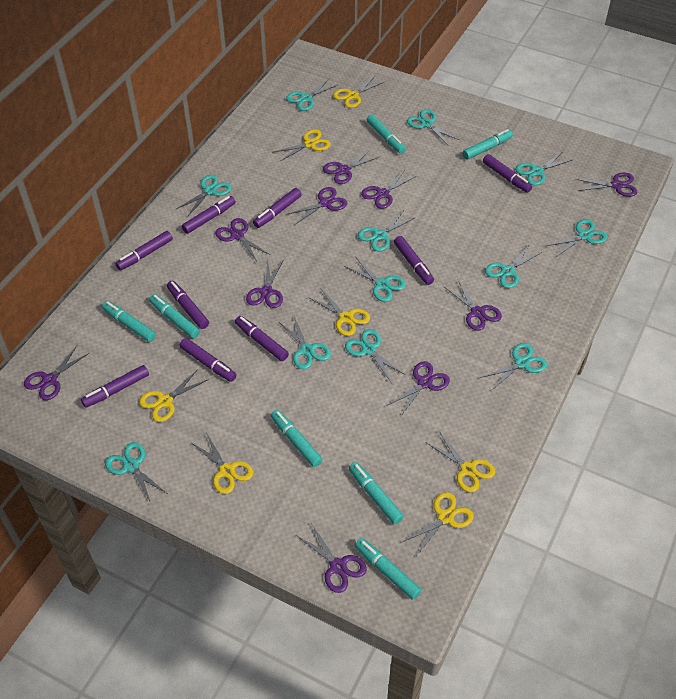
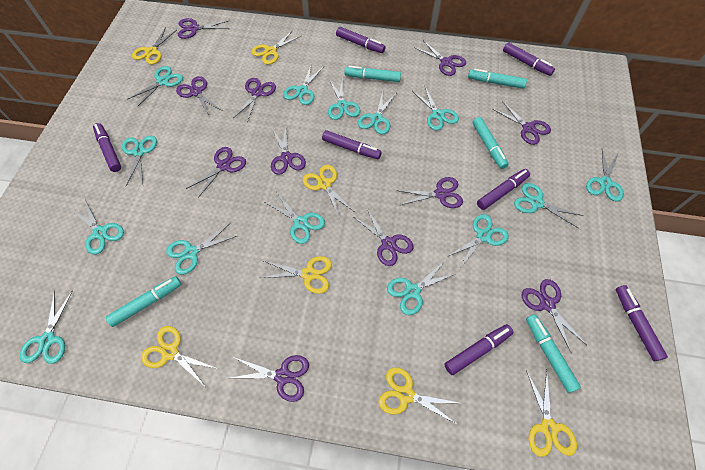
purple marker: [81,365,149,408] [115,231,173,270] [167,281,209,329] [179,338,236,382] [182,196,236,234] [235,316,289,361] [253,188,302,228] [394,236,434,285] [483,154,532,193] = 9 -> [93,123,121,172] [322,130,382,159] [336,27,386,53] [444,324,513,375] [477,169,530,210] [503,42,555,76] [616,285,668,361] = 7
purple scissors: [24,346,89,400] [215,218,270,261] [246,258,283,308] [288,187,347,224] [296,523,367,593] [323,149,379,184] [361,171,416,209] [387,361,450,416] [445,280,502,331] [575,173,637,197] = 10 -> [176,76,221,116] [178,18,229,39] [186,147,246,198] [231,355,309,402] [234,78,276,122] [271,127,306,175] [354,207,414,266] [396,177,463,208] [414,40,466,76] [492,101,551,145] [522,279,587,354] = 11
turquoise marker: [102,301,156,342] [149,294,200,338] [271,410,323,467] [349,462,404,524] [355,538,421,600] [366,114,406,153] [463,129,513,160] = 7 -> [106,276,181,327] [344,66,401,82] [468,69,527,89] [472,117,509,169] [526,314,581,393] = 5
turquoise scissors: [105,442,168,503] [176,175,232,216] [278,316,331,369] [286,79,339,111] [344,256,406,302] [345,329,405,382] [358,210,414,252] [407,109,459,145] [480,343,547,391] [485,245,542,288] [515,152,572,185] [547,219,608,257] = 12 -> [20,290,73,364] [70,199,124,255] [122,136,157,186] [128,66,183,107] [166,224,237,275] [265,191,325,244] [283,63,324,105] [328,77,360,120] [358,91,396,134] [387,261,457,315] [412,87,459,130] [446,214,509,268] [514,183,583,228] [586,149,624,201] = 14

